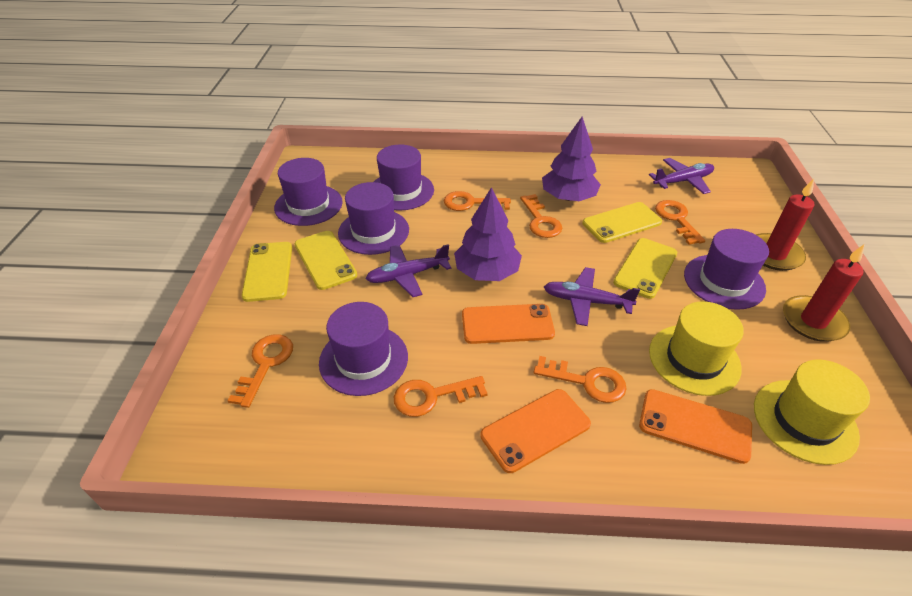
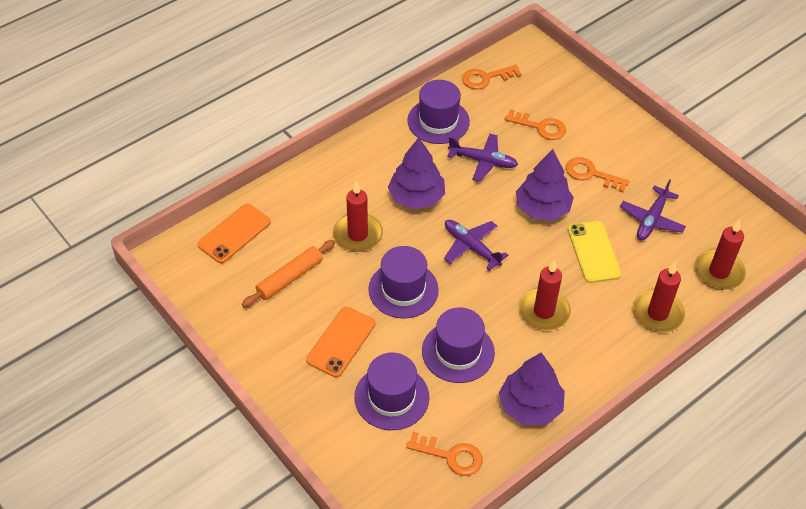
orange key: [228,334,293,408] [394,376,488,417] [444,191,511,211] [520,194,562,238] [533,356,626,403] [655,200,705,245] = 6 -> [406,431,483,476] [462,65,522,89] [505,109,566,140] [566,157,629,193] = 4
orange phone: [462,304,555,344] [480,389,591,473] [639,389,752,464] = 3 -> [197,204,271,263] [306,306,375,378] = 2
orange rolling pin: none = 0 -> [242,240,335,308] = 1
purple hat: [274,158,343,226] [319,302,408,396] [338,182,409,255] [374,144,434,211] [684,229,769,310] = 5 -> [354,353,429,430] [368,246,439,319] [407,80,470,144] [422,307,495,383] = 4
purple tree: [454,187,522,281] [542,117,601,201] = 2 -> [388,137,445,209] [499,352,565,425] [516,149,574,221] = 3
red candle: [756,179,815,271] [783,244,865,342] = 2 -> [333,181,383,252] [518,260,571,330] [633,262,685,332] [695,219,746,290] = 4
yellow hat: [649,301,744,396] [754,359,870,465] = 2 -> none = 0
yellow phone: [242,242,292,302] [294,231,357,290] [582,202,662,243] [613,238,677,299] = 4 -> [568,221,621,283] = 1

